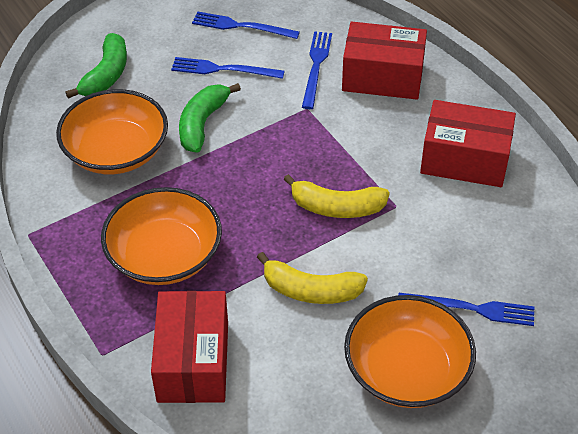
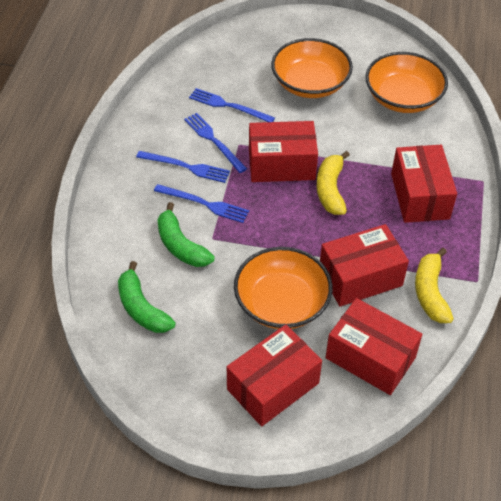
red box: [151,291,228,403] [342,21,427,100] [420,100,516,187] = 3 -> [227,324,322,427] [249,121,318,182] [320,224,409,307] [326,298,423,395] [391,145,457,223] = 5

